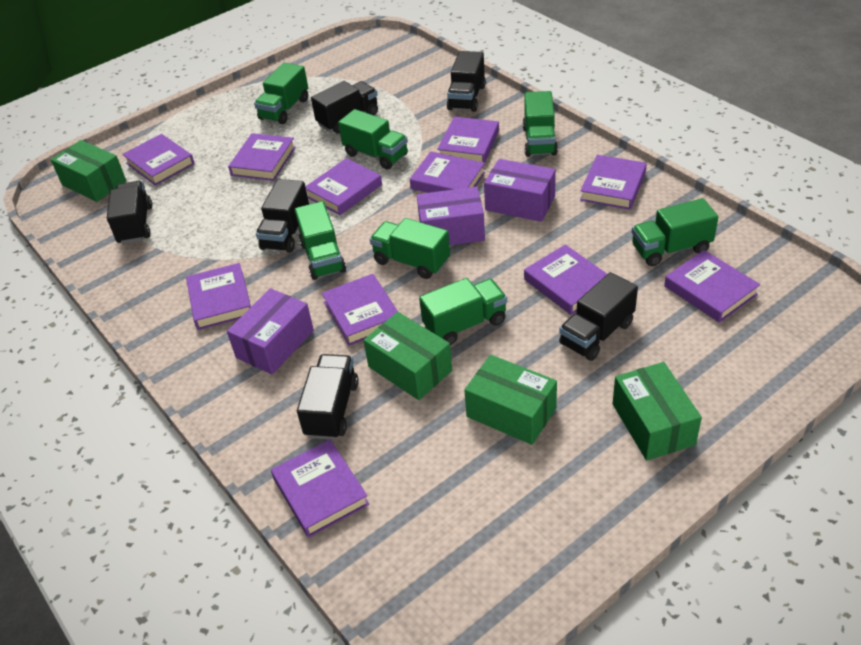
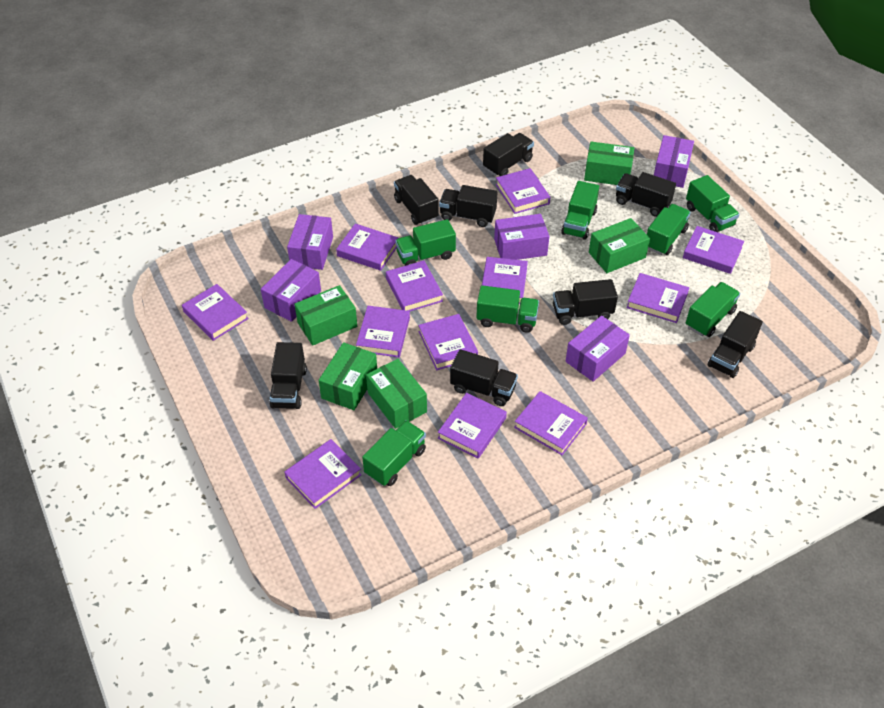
black truck: [107,181,152,244] [256,179,309,253] [297,354,359,440] [311,81,378,134] [447,51,486,112] [559,272,638,361] = 6 -> [270,342,307,409] [394,175,439,225] [439,185,497,227] [450,349,518,406] [483,133,534,176] [553,279,618,325] [616,172,676,217] [708,311,763,378] = 8
green box: [51,140,126,202] [363,312,452,400] [464,355,557,445] [613,362,702,461] = 4 -> [294,285,357,346] [319,342,377,410] [366,359,427,429] [584,142,634,185] [589,218,650,273] = 5
purple book: [122,134,195,186] [186,263,251,330] [228,133,296,181] [271,440,369,537] [305,158,382,215] [322,274,398,346] [410,151,485,193] [437,117,499,163] [524,244,607,315] [580,155,647,210] [664,250,760,323] = 11 -> [182,284,249,341] [285,439,362,509] [336,224,398,271] [356,306,410,357] [386,261,443,311] [418,314,478,370] [438,393,507,458] [482,257,528,304] [496,168,550,214] [514,391,588,455] [627,273,689,323] [683,226,744,274] = 12
purple box: [227,288,314,375] [417,187,485,245] [484,159,556,222] = 3 -> [261,259,321,322] [287,214,333,270] [494,214,549,260] [565,315,630,382] [654,135,694,188] = 5

